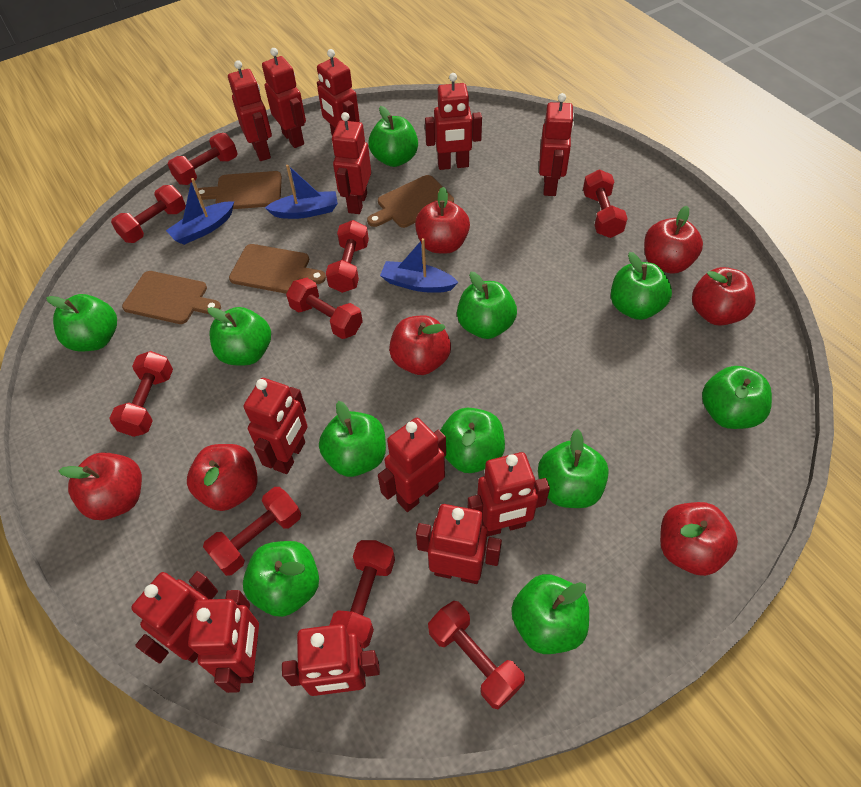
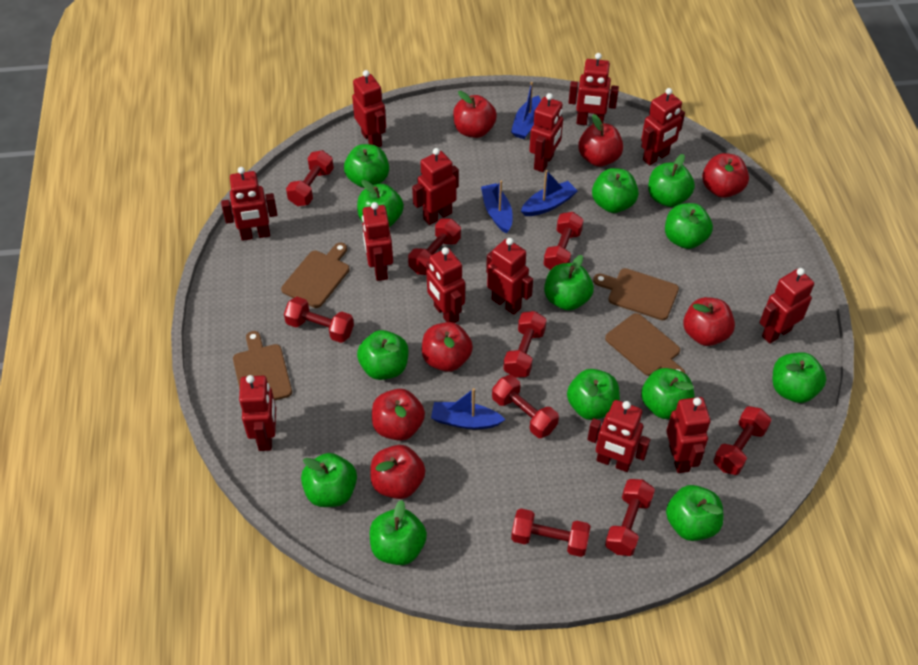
blue boat: [166,178,234,245] [265,165,338,219] [380,238,459,293] = 3 -> [431,388,505,429] [481,180,513,234] [511,82,541,139] [521,170,578,216] = 4
green apple: [46,294,117,351] [207,307,271,365] [243,541,319,617] [319,401,386,477] [369,106,418,167] [440,408,505,473] [457,272,517,339] [511,574,589,654] [538,429,609,508] [611,252,672,320] [702,366,772,429] = 11 -> [301,453,357,507] [344,144,389,188] [357,180,404,227] [357,330,408,380] [370,500,427,565] [544,255,594,311] [567,369,620,420] [592,168,639,213] [641,368,694,419] [648,154,695,207] [665,203,713,249] [666,485,723,541] [773,352,826,403] = 13

